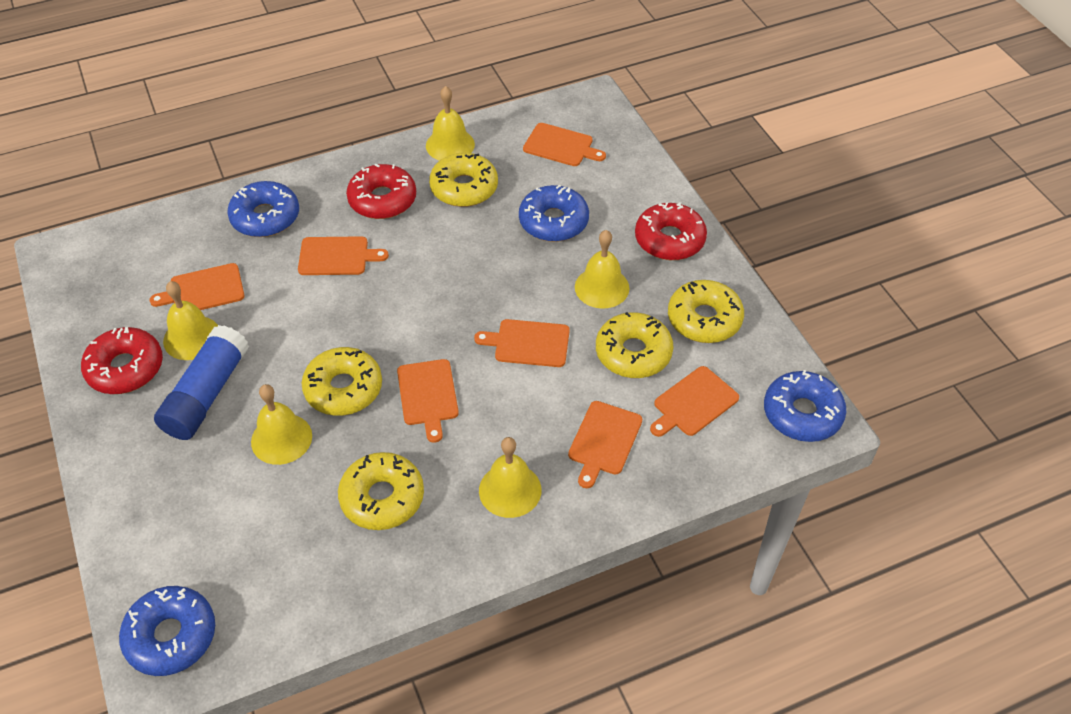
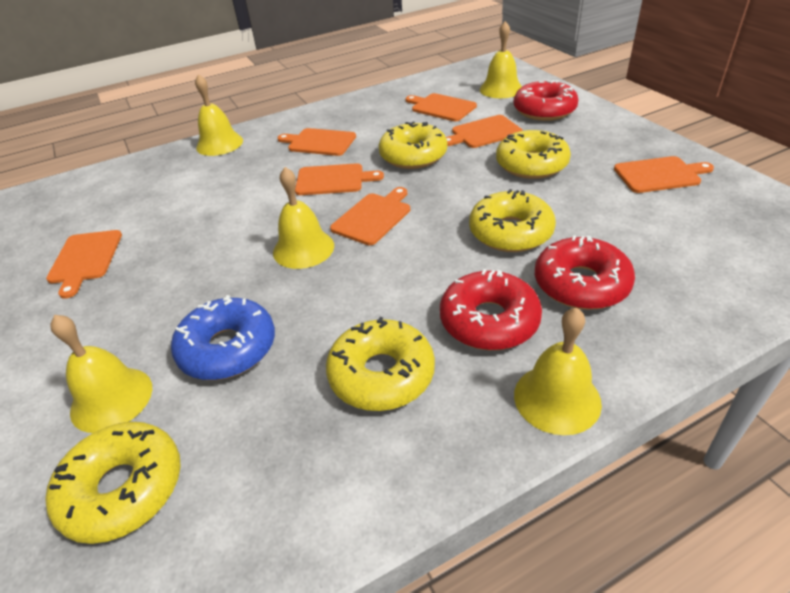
blue donut: [119,586,215,676] [227,181,299,237] [519,184,589,242] [764,370,846,442] = 4 -> [171,295,275,380] = 1
blue glue stick: [154,325,249,440] = 1 -> none = 0

